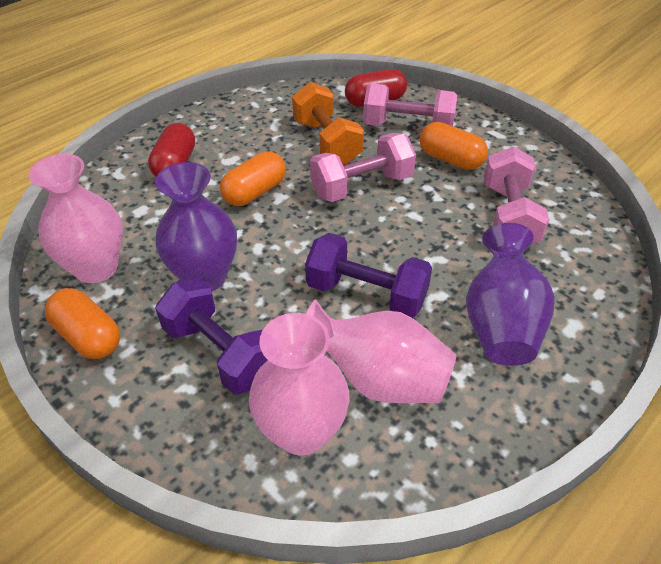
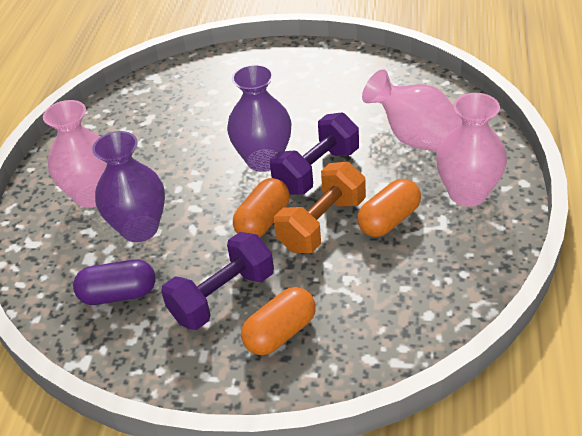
pink dumbbell: [310,133,416,202] [363,83,458,126] [484,146,549,245] = 3 -> none = 0
purple capsule: none = 0 -> [73,259,155,305] = 1
red capsule: [148,123,195,177] [345,69,407,107] = 2 -> none = 0

